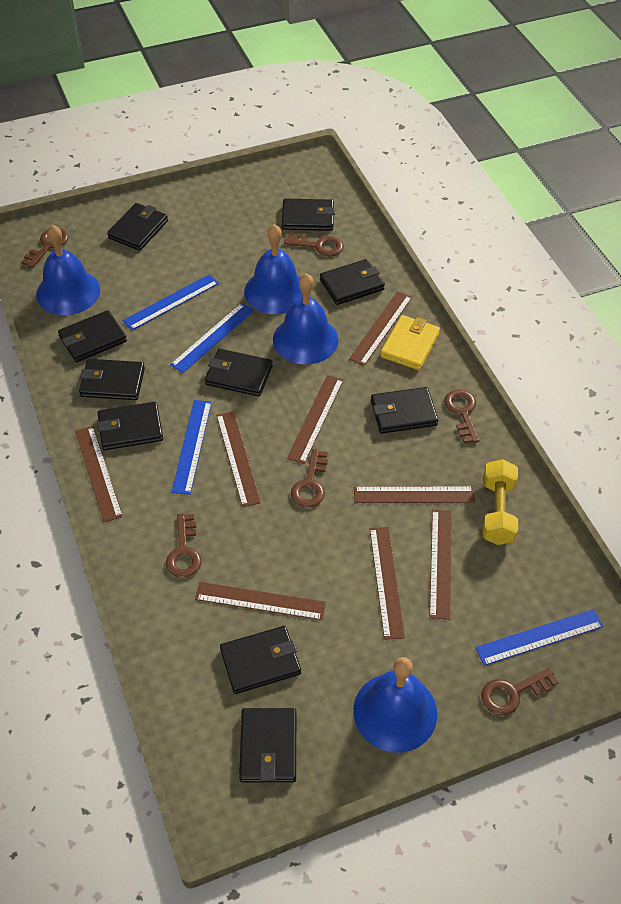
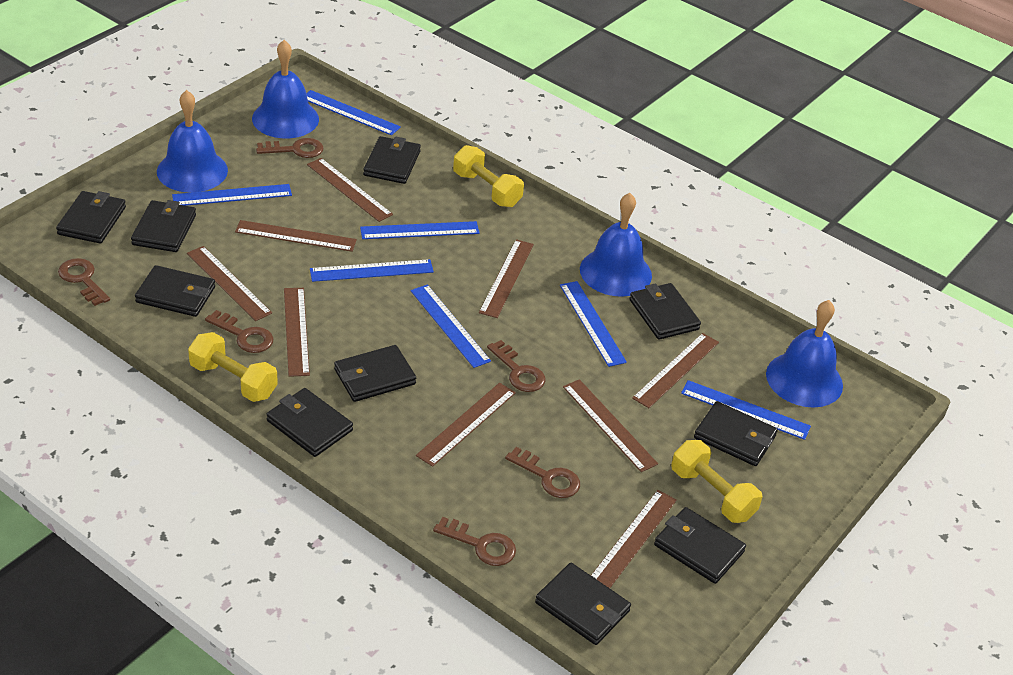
blue ruler: [122,274,219,330] [170,303,254,373] [172,400,212,495] [475,609,604,666] = 4 -> [172,184,292,206] [306,90,401,136] [310,259,434,282] [360,221,480,239] [411,285,491,368] [560,281,627,367] [681,380,811,440] = 7
brown ruler: [75,426,123,522] [195,582,326,620] [216,411,261,507] [287,375,344,464] [349,291,412,366] [354,486,476,503] [370,527,405,640] [429,510,452,620] = 8 -> [187,246,272,321] [235,220,357,252] [284,288,310,377] [307,158,393,222] [416,383,516,467] [479,239,534,318] [563,379,658,472] [591,490,677,588] [632,333,719,408] = 9
yellow dumbbell: [482,459,518,545] = 1 -> [188,332,278,402] [453,145,524,207] [671,440,762,523] = 3
yellow wallet: [380,315,440,370] = 1 -> none = 0

